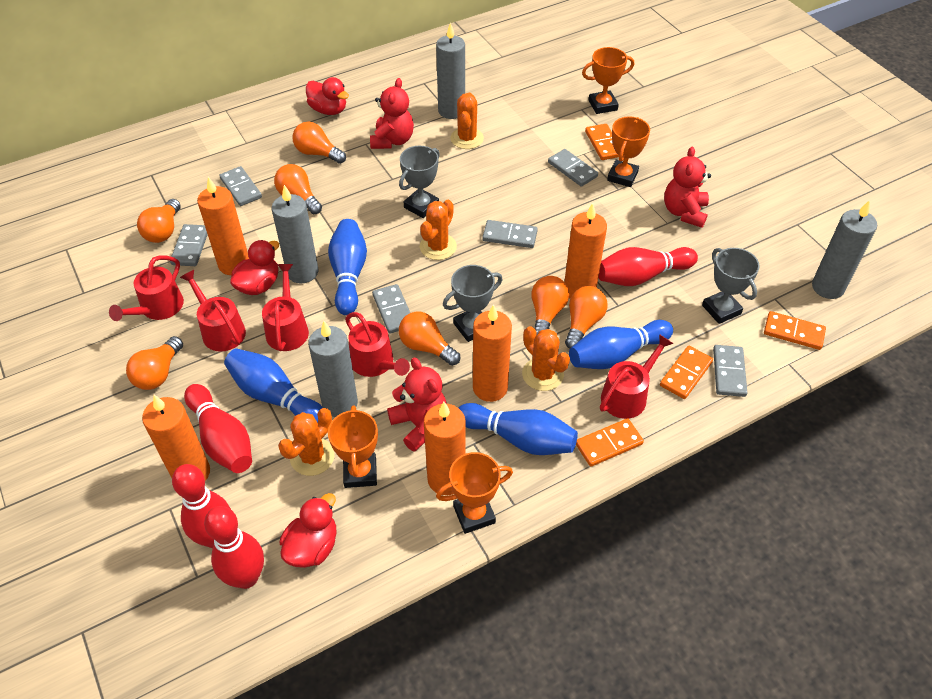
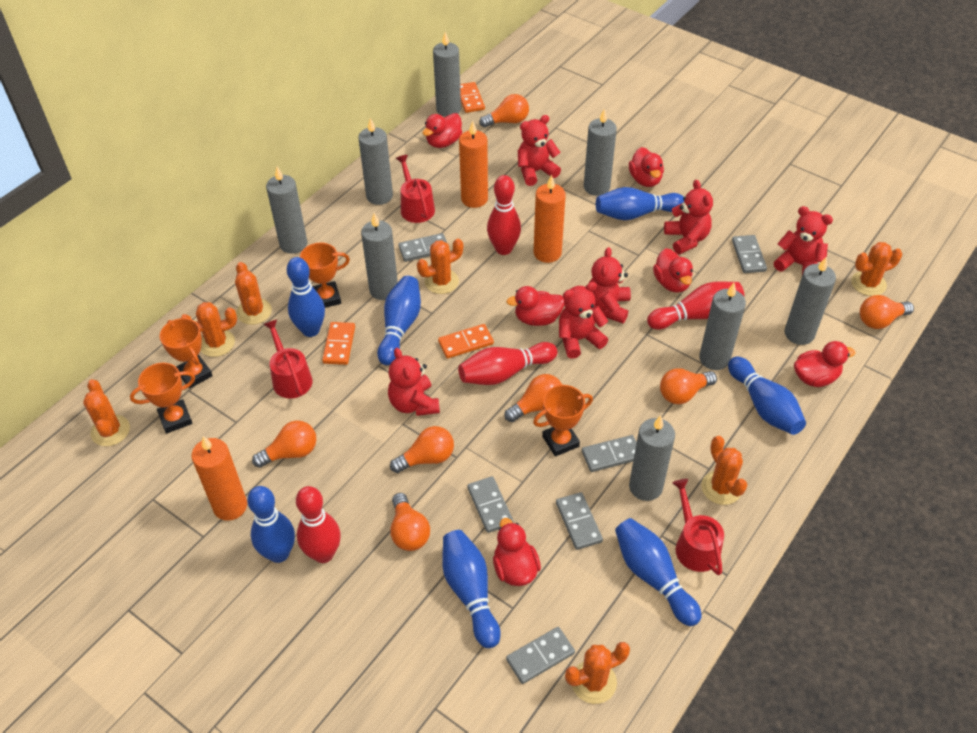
blue bowling pin: [224,348,323,423] [328,219,367,315] [459,403,578,455] [569,320,673,369] = 4 -> [247,486,295,563] [287,257,325,337] [377,276,421,365] [442,530,501,648] [596,187,684,220] [615,518,702,626] [728,357,806,435] = 7
grey candle: [272,185,318,284] [308,321,358,417] [436,22,465,119] [812,200,877,299] = 4 -> [266,167,307,254] [358,118,393,205] [361,213,398,300] [433,32,461,117] [584,108,617,196] [629,415,675,501] [699,283,746,370] [784,257,836,345] = 8
grey trophy: [399,146,440,218] [443,265,503,342] [702,248,760,324] = 3 -> none = 0
orange cactus: [278,408,335,476] [420,200,457,260] [451,93,484,149] [522,326,570,391] = 4 -> [83,379,130,446] [181,302,237,357] [235,262,272,325] [417,239,463,294] [565,642,630,704] [701,436,747,505] [851,242,902,296] = 7
orange candle: [142,395,210,481] [197,177,249,275] [424,402,466,496] [473,304,512,402] [564,203,607,298] = 5 -> [191,436,247,521] [459,121,488,208] [534,175,566,263] = 3
orange domino: [576,418,644,467] [585,124,619,160] [660,346,713,399] [764,311,826,350] = 4 -> [322,322,355,365] [438,324,494,359] [460,82,485,113] = 3
red duck: [230,240,279,295] [280,493,336,568] [306,77,349,115] = 3 -> [423,113,462,148] [493,518,541,586] [506,286,564,326] [629,147,664,187] [653,248,693,293] [794,341,855,387] = 6
red teddy bear: [370,78,414,149] [387,357,447,452] [664,147,711,228] = 3 -> [388,348,440,416] [518,115,561,186] [559,282,608,359] [589,247,631,323] [664,180,713,254] [774,206,833,275] = 6
red watering can: [109,255,184,321] [180,270,246,352] [262,264,309,351] [345,312,410,377] [600,334,673,419] = 5 -> [263,320,312,399] [396,155,435,223] [672,479,724,575] = 3

